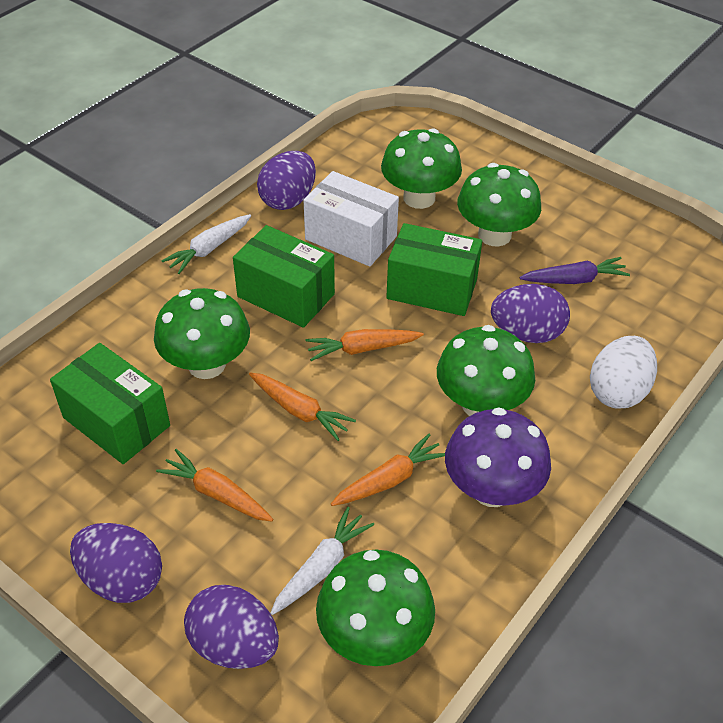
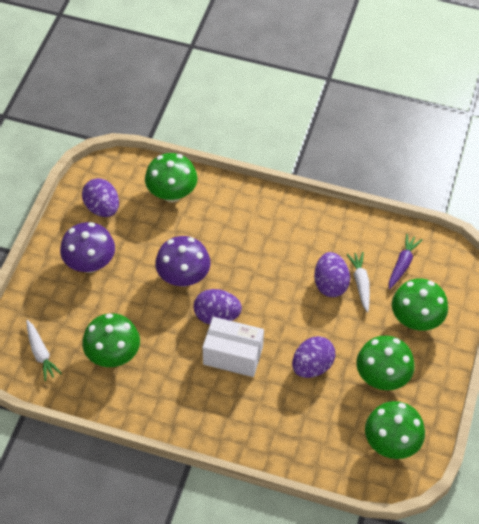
green box: [50,343,170,464] [233,225,335,328] [386,223,482,316] = 3 -> none = 0
orange carrot: [156,449,273,522] [249,373,356,441] [306,329,424,361] [331,434,445,506] = 4 -> none = 0
purple mushroom: [445,407,551,507] = 1 -> [60,222,115,273] [155,236,210,287] = 2
white egg: [590,336,657,409] = 1 -> none = 0

